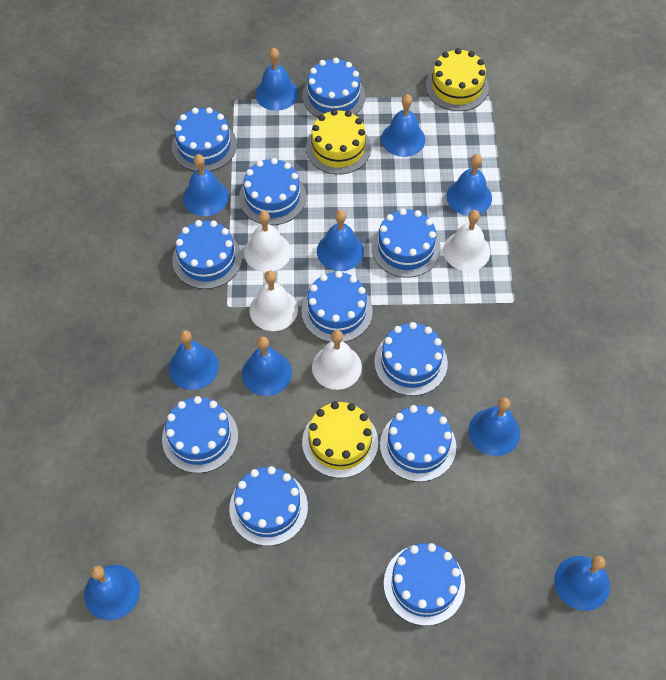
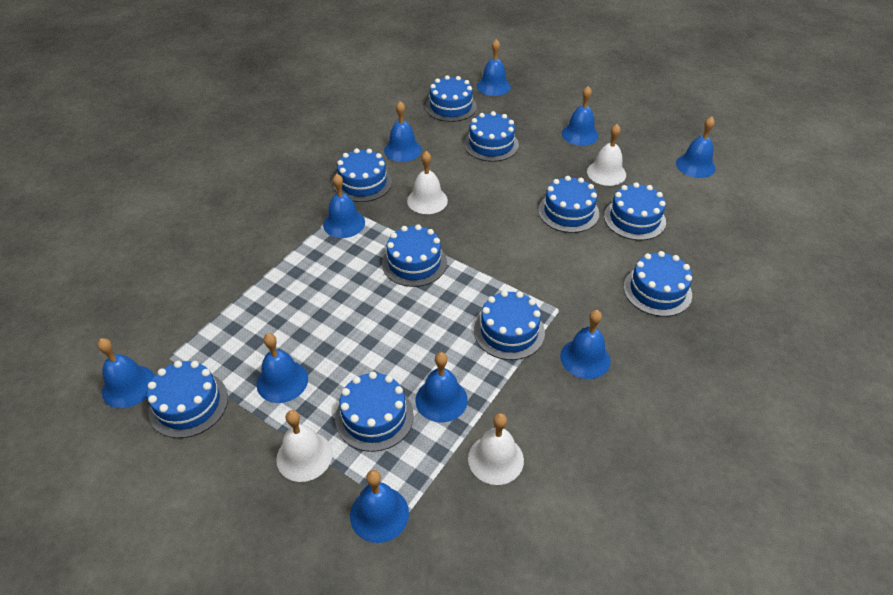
blue cake: [162,396,238,473] [172,107,237,171] [172,220,242,289] [229,466,308,546] [239,158,306,225] [302,58,366,117] [302,271,373,342] [372,208,441,278] [374,322,448,396] [380,405,456,482] [384,543,465,626] = 11 -> [147,361,228,438] [334,148,392,202] [335,372,414,452] [382,224,447,287] [425,75,477,122] [464,111,519,162] [474,290,545,360] [538,176,599,233] [604,182,666,240] [623,251,692,317] = 10
yellow cake: [302,402,378,478] [306,109,371,174] [426,48,489,111] = 3 -> none = 0

